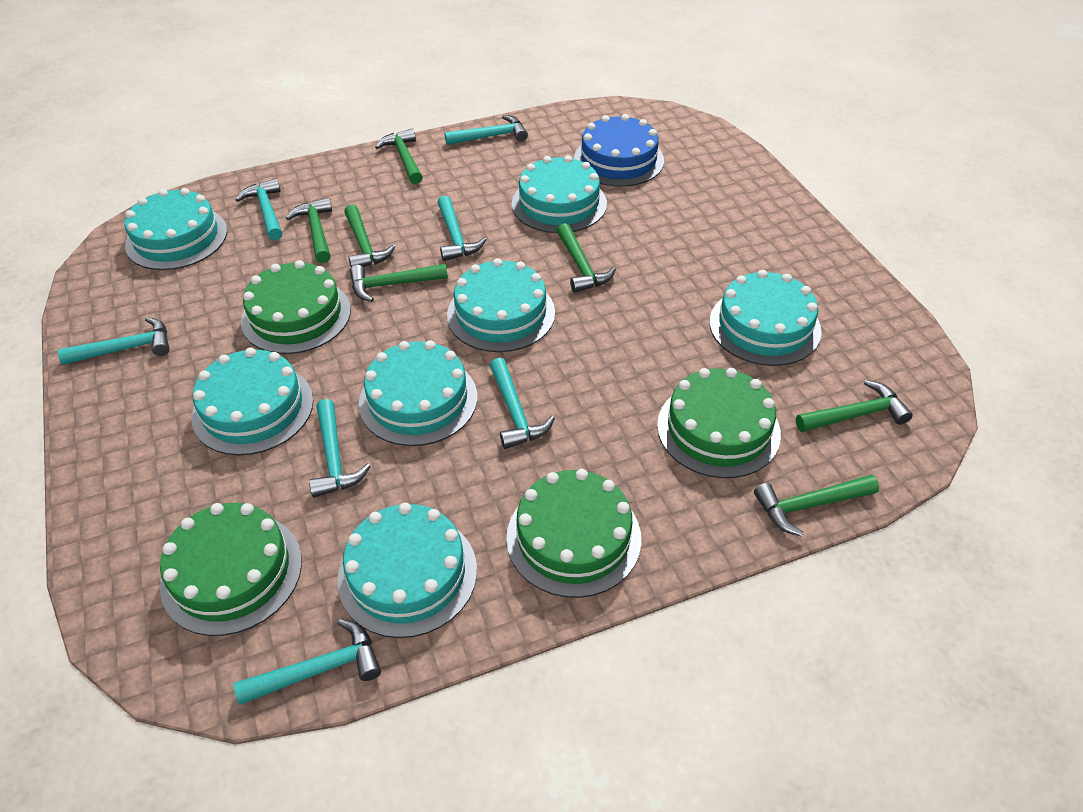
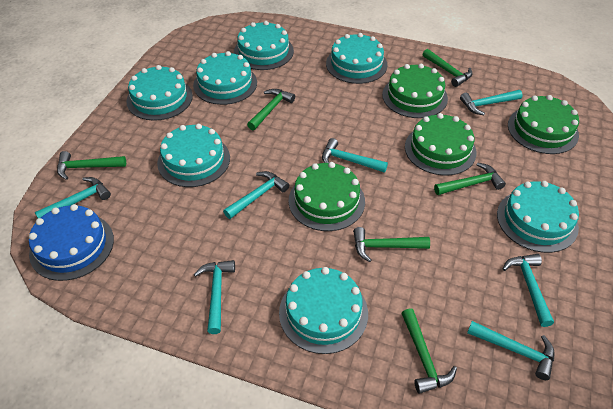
green hammer: [286,198,332,263] [344,205,395,267] [350,264,448,302] [375,129,423,184] [557,223,616,293] [754,475,879,536] [796,380,913,432] = 7 -> [57,151,126,180] [247,89,295,130] [353,227,430,262] [401,308,457,394] [422,49,473,87] [434,163,506,195] = 6

